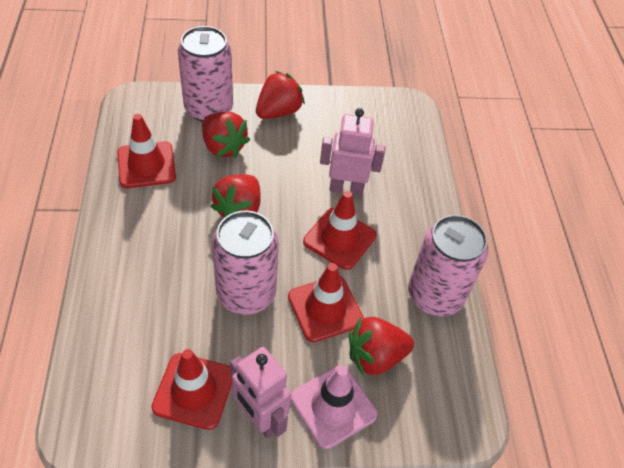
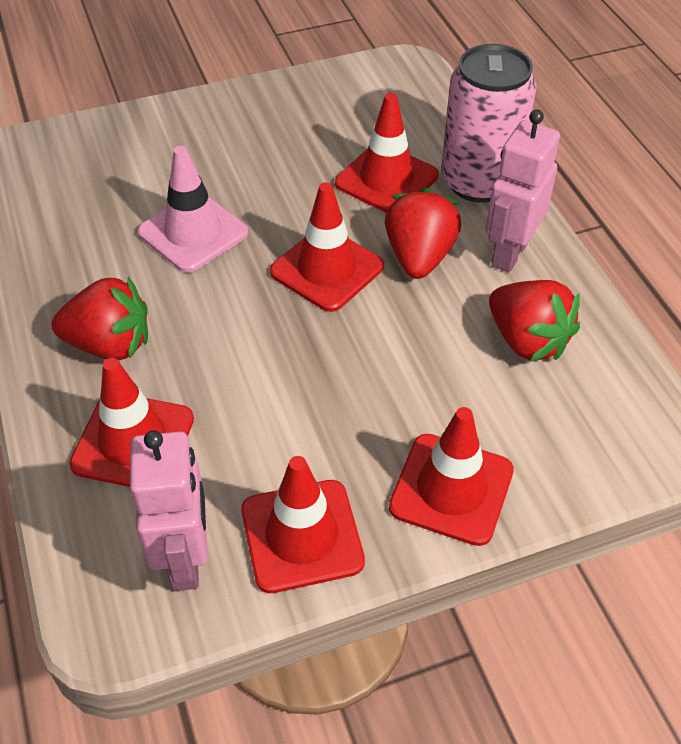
pink can: [178,26,233,122] [212,211,279,315] [408,215,488,316] = 3 -> [441,44,537,203] = 1
red strawberry: [202,112,250,158] [210,174,261,218] [256,71,305,119] [349,317,414,375] = 4 -> [51,277,148,360] [385,187,461,279] [489,280,580,362] = 3
red traffic cone: [117,114,176,188] [151,349,232,430] [288,263,364,342] [303,191,377,270] = 4 -> [69,358,194,487] [241,456,365,593] [270,182,384,312] [335,93,439,213] [389,407,514,546] = 5

